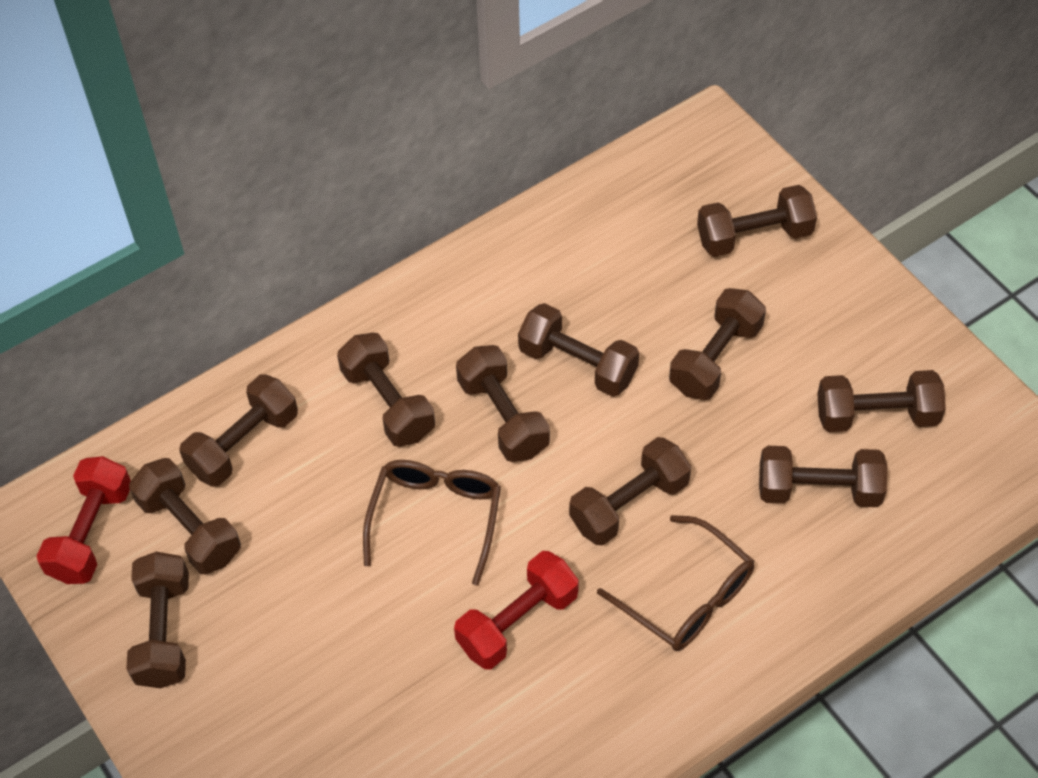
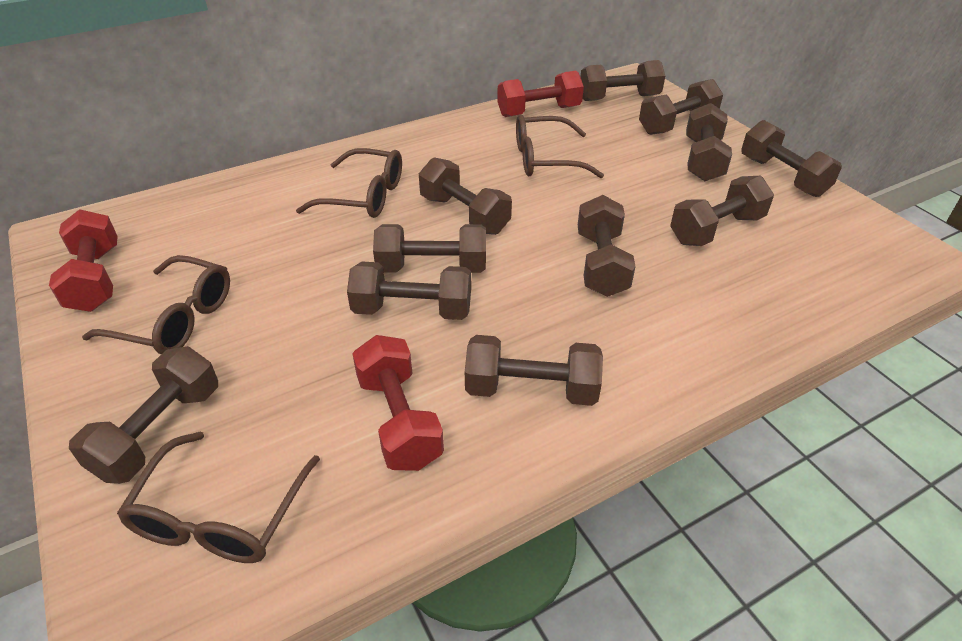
brown glasses: [363,460,501,586] [597,515,754,651] = 2 -> [82,255,230,354] [117,432,320,563] [296,148,402,218] [516,114,604,178] = 4
red dumbbell: [37,456,131,584] [454,551,579,669] = 2 -> [49,209,118,312] [352,335,444,471] [497,71,584,117] = 3

